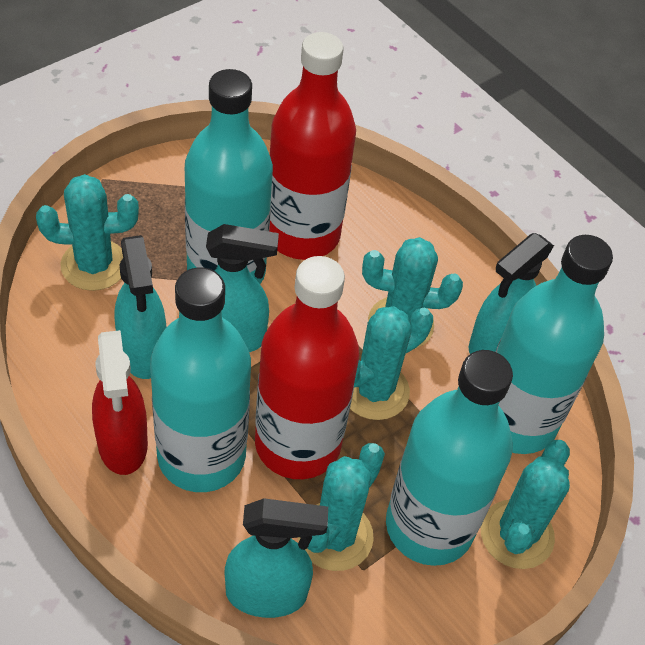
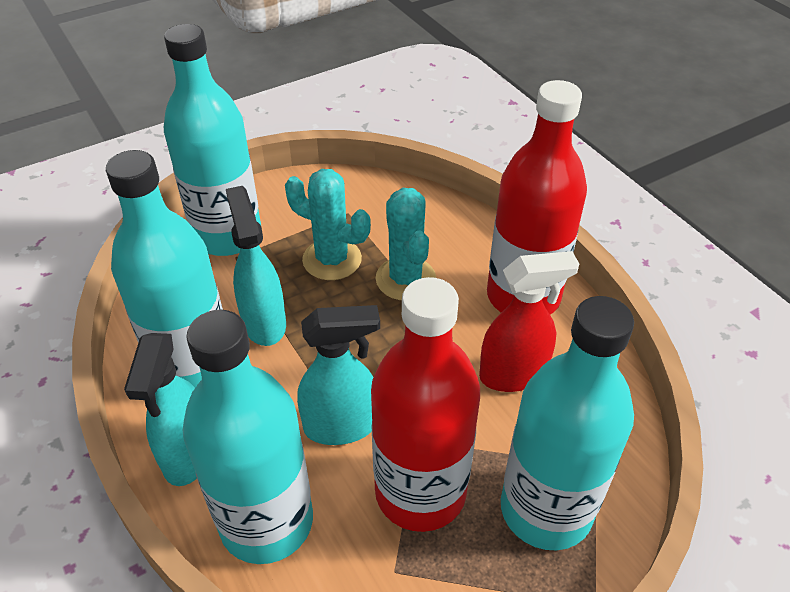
turquoise cactus: [36,174,139,291] [298,443,385,571] [350,306,433,420] [362,237,463,349] [481,440,570,569] = 5 -> [285,169,371,280] [375,188,436,300] = 2
turquoise spray bottle: [115,235,166,379] [206,224,279,352] [225,498,328,618] [469,233,554,354] = 4 -> [124,333,197,486] [226,186,286,346] [297,305,380,445] = 3

